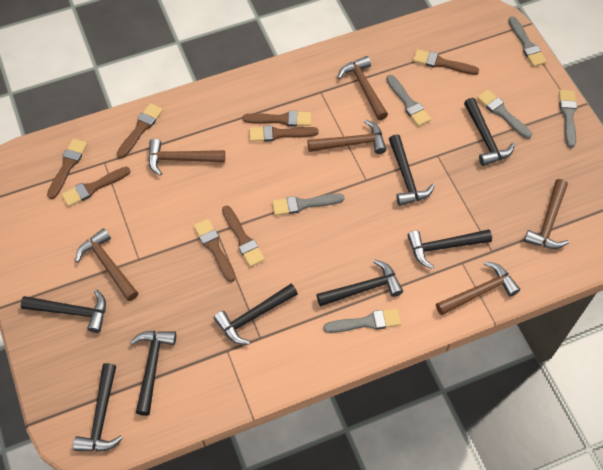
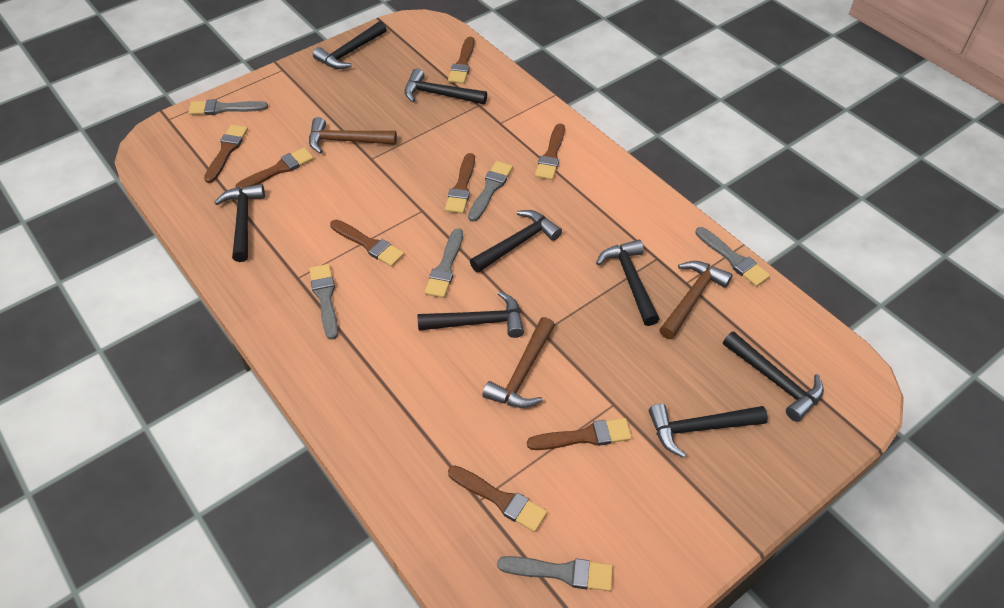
brown hammer: [75,228,138,301] [148,139,225,176] [307,120,387,154] [337,56,388,120] [436,262,520,315] [524,179,569,249] = 6 -> [309,117,397,154] [482,317,555,408] [659,261,733,339] = 3

